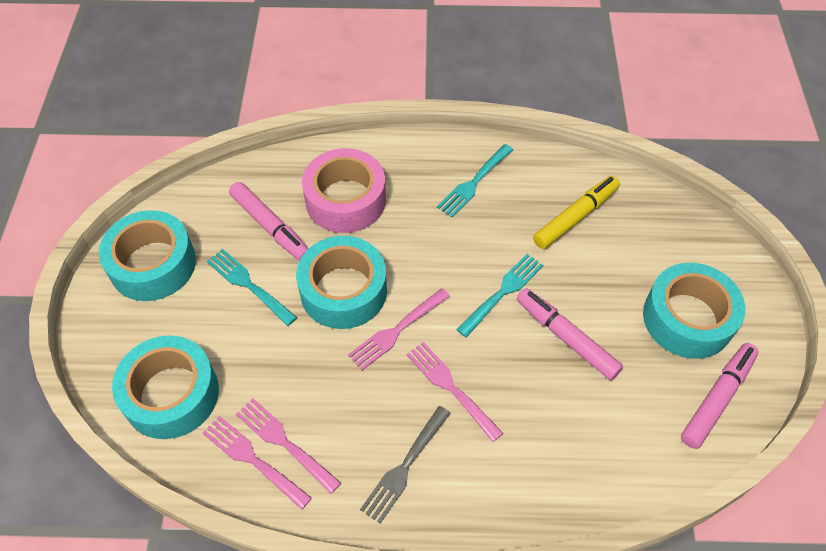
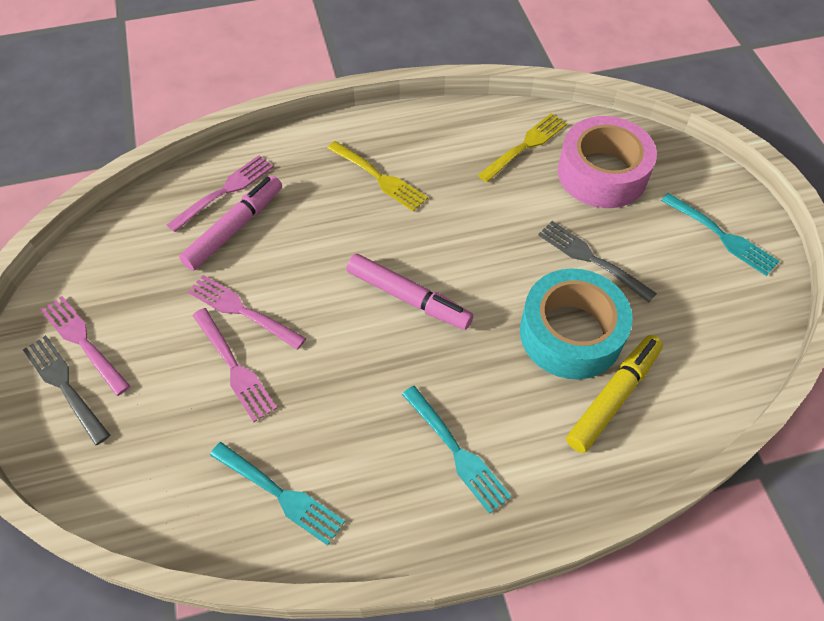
grey fork: [360,406,451,524] = 1 -> [23,335,110,446] [538,221,657,303] = 2
pink marker: [229,182,309,261] [517,288,623,380] [681,343,759,449] = 3 -> [179,175,282,271] [346,254,473,330] = 2
turquoise tape: [99,210,196,301] [112,335,219,439] [296,236,387,329] [643,263,745,359] = 4 -> [520,269,633,379] = 1
yellow fork: none = 0 -> [327,141,428,212] [478,113,567,182] = 2

